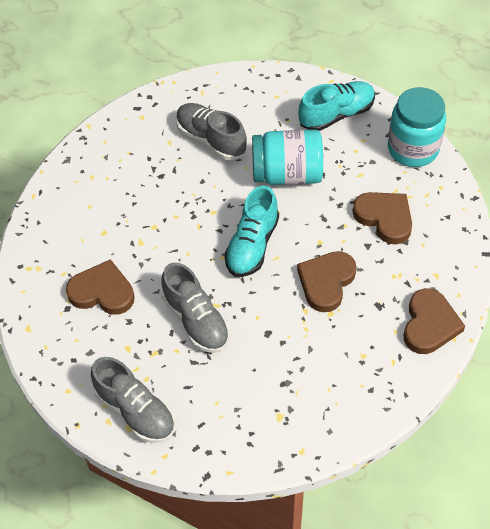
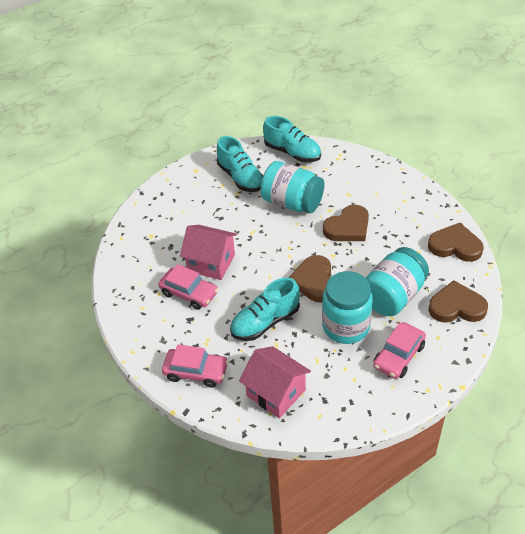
grey shoe: [91,357,175,443] [162,263,230,353] [176,103,247,160] = 3 -> none = 0
pink car: none = 0 -> [158,264,218,310] [162,344,229,388] [373,322,426,379] = 3
pink house: none = 0 -> [180,225,237,280] [239,346,311,419] = 2
turquoise jar: [252,130,323,185] [388,87,446,167] = 2 -> [260,161,324,213] [322,271,373,344] [366,247,429,316] = 3
turquoise shoe: [224,186,279,277] [298,81,375,131] = 2 -> [217,136,263,192] [230,277,300,341] [263,116,321,162] = 3

